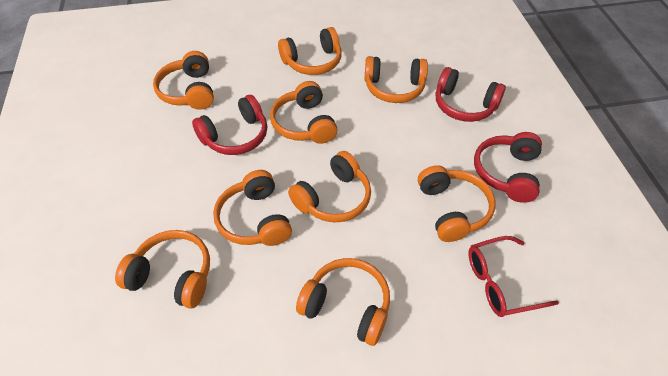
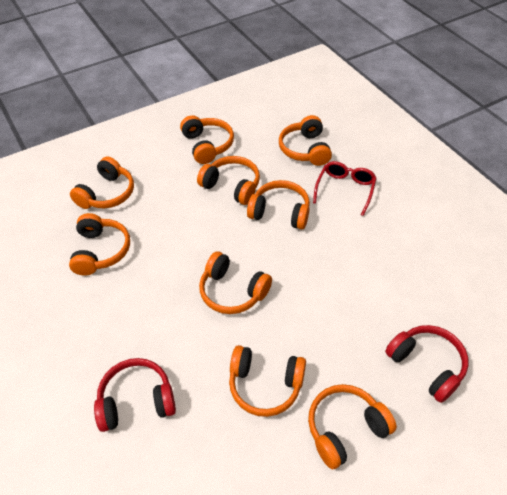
red headphones: [192,95,267,155] [436,67,506,122] [474,132,542,203] = 3 -> [94,358,176,432] [385,325,469,403] = 2

